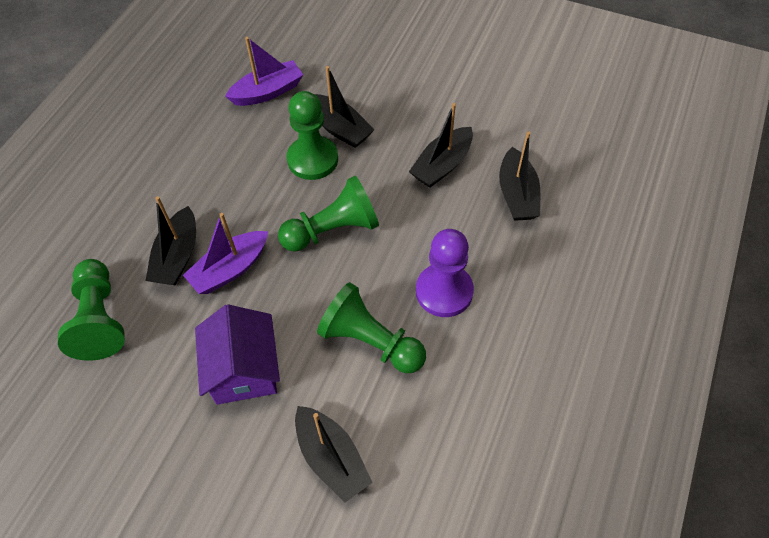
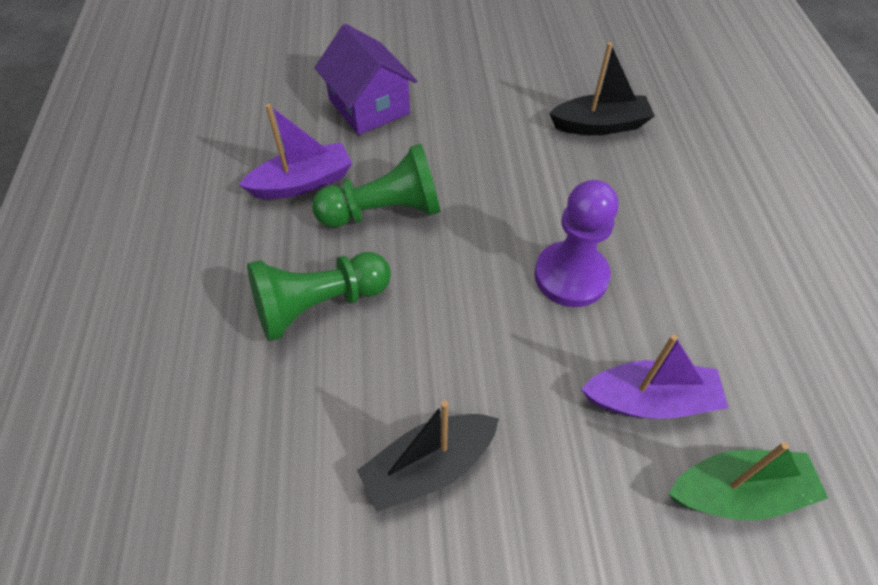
black boat: [145,196,196,286] [295,406,373,503] [315,66,374,148] [409,103,473,188] [499,131,540,221] = 5 -> [357,400,499,512] [549,42,655,135] = 2
green boat: none = 0 -> [669,442,828,520] = 1
green pawn: [58,259,125,361] [278,176,379,252] [287,91,338,180] [317,282,426,373] = 4 -> [247,252,391,341] [312,144,441,227] = 2

